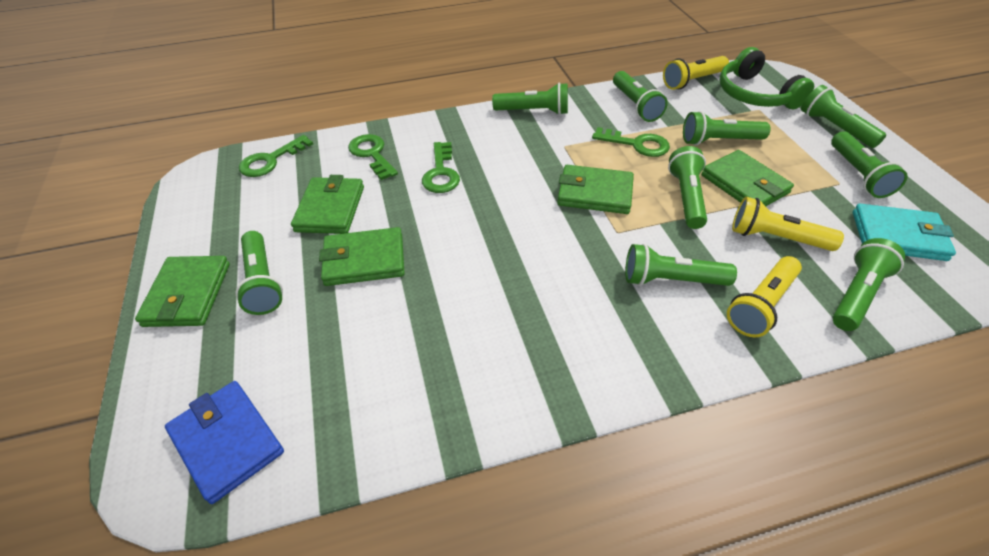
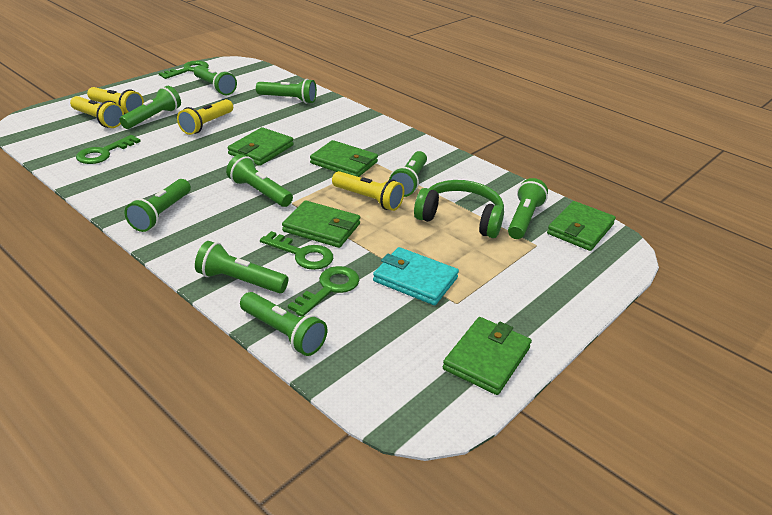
blue wallet: [165,381,284,504] = 1 -> none = 0
yellow flashlight: [663,56,729,90] [727,256,802,337] [732,197,844,251] = 3 -> [70,96,124,128] [87,87,144,114] [177,99,233,135] [332,171,404,211] = 4

